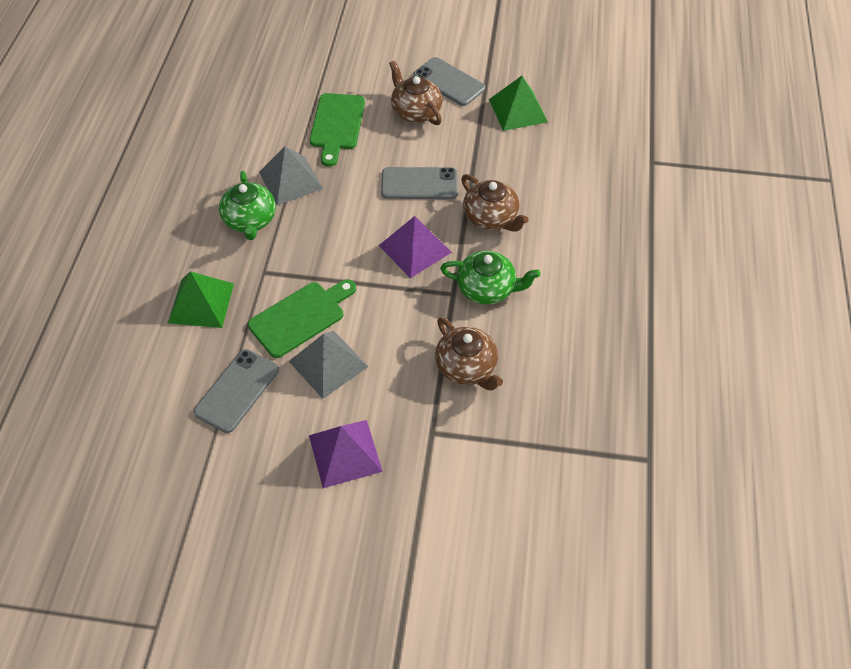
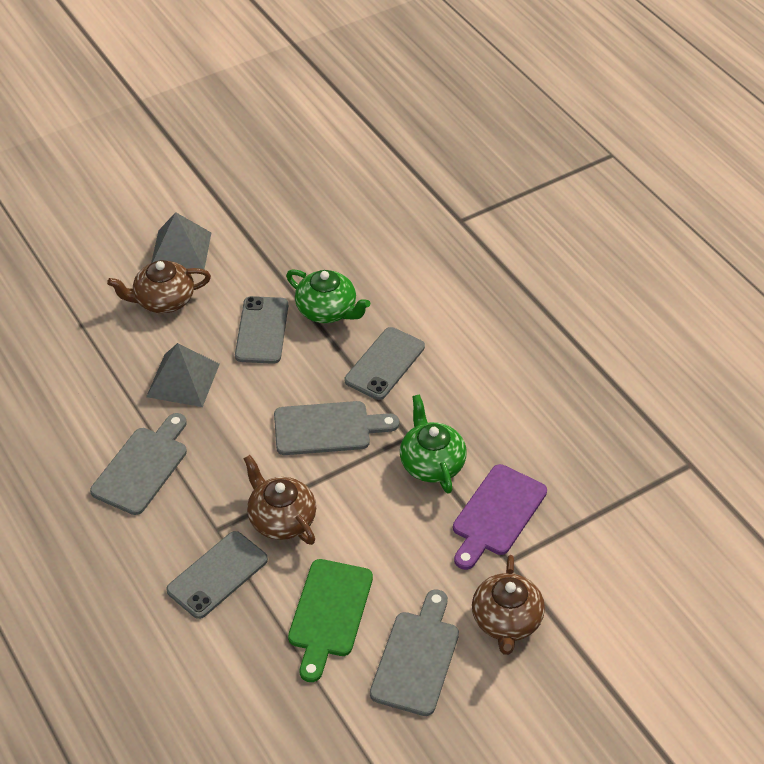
green cutting board: [248,279,356,358] [310,93,365,167] = 2 -> [288,559,373,682] = 1
green pyramid: [168,271,234,328] [489,76,548,131] = 2 -> none = 0
grey cutting board: none = 0 -> [90,413,187,515] [274,401,399,455] [370,589,459,716] = 3
purple cutting board: none = 0 -> [453,464,547,570] = 1
purple pyramid: [309,420,383,488] [379,216,452,278] = 2 -> none = 0

